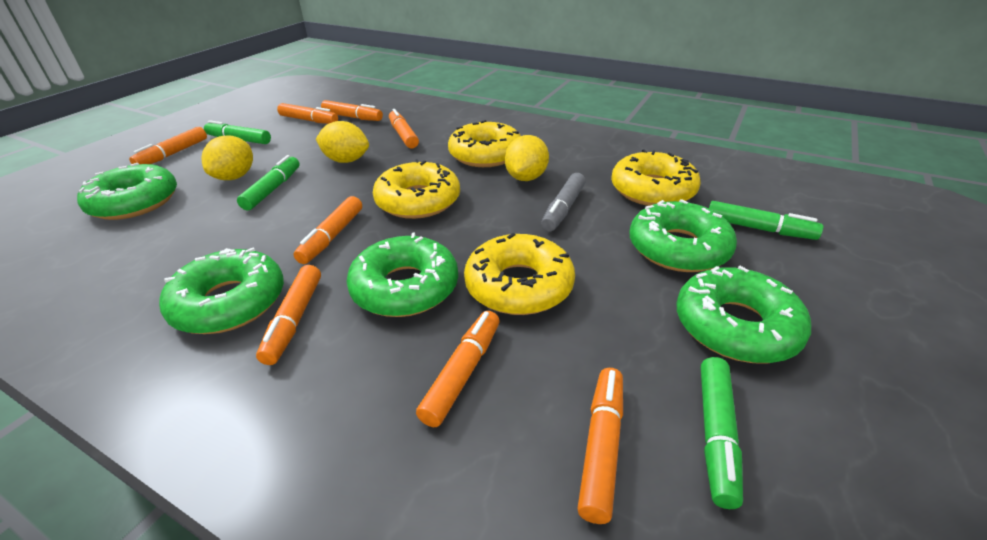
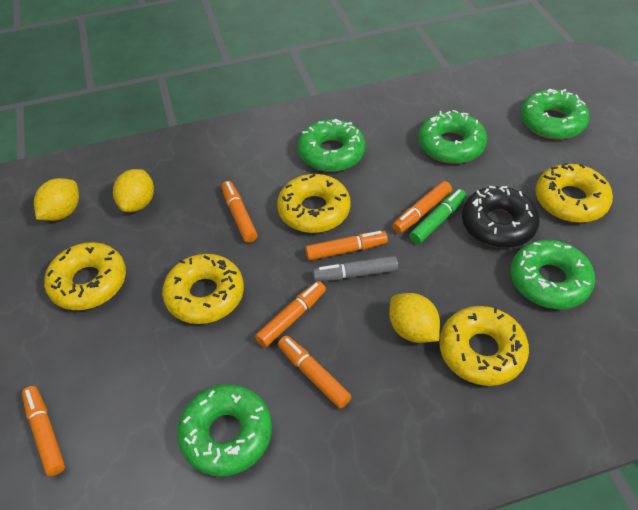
black donut: none = 0 -> [462,186,540,248] = 1
green marker: [204,120,271,144] [237,155,300,210] [701,357,743,509] [709,201,823,240] = 4 -> [409,189,466,244] = 1
orange marker: [129,127,207,164] [256,265,321,365] [277,103,338,124] [293,196,362,264] [321,100,383,121] [389,109,419,148] [416,311,500,427] [577,368,623,524] = 8 -> [22,386,65,476] [221,181,258,243] [255,281,326,347] [278,336,351,408] [305,231,388,261] [392,181,452,233] = 6
yellow donut: [373,159,460,219] [448,120,521,167] [464,233,575,315] [611,149,701,206] = 4 -> [44,242,126,310] [162,254,244,324] [277,174,351,233] [439,306,529,386] [536,163,613,223] = 5

